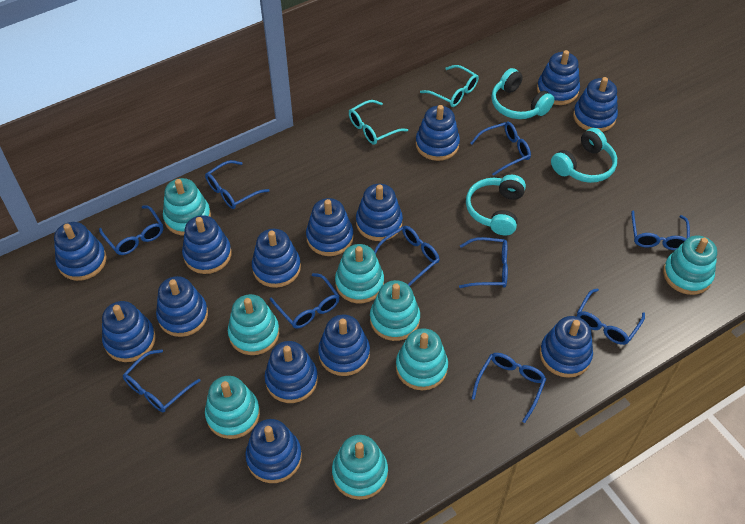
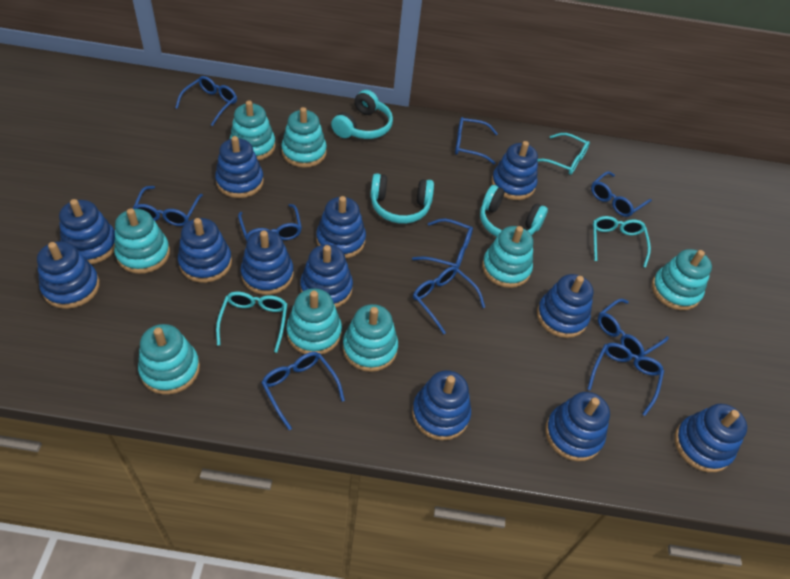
blue stacking toy: [54,222,106,281] [102,301,156,362] [156,276,208,337] [182,215,231,274] [245,419,302,483] [252,229,301,288] [265,341,318,403] [306,198,354,256] [318,315,370,376] [356,184,403,241] [416,105,460,161] [537,50,580,105] [540,316,593,378] [573,77,618,132] = 14 -> [37,241,100,309] [59,199,115,264] [178,218,232,283] [215,136,264,198] [241,230,294,295] [300,244,353,308] [316,196,366,258] [412,370,471,440] [491,141,538,200] [537,274,593,338] [545,392,610,461] [675,404,747,472] = 12
turquoise glasses: [349,100,408,145] [420,65,479,107] = 2 -> [216,292,287,353] [537,133,590,175] [593,216,651,268] = 3

